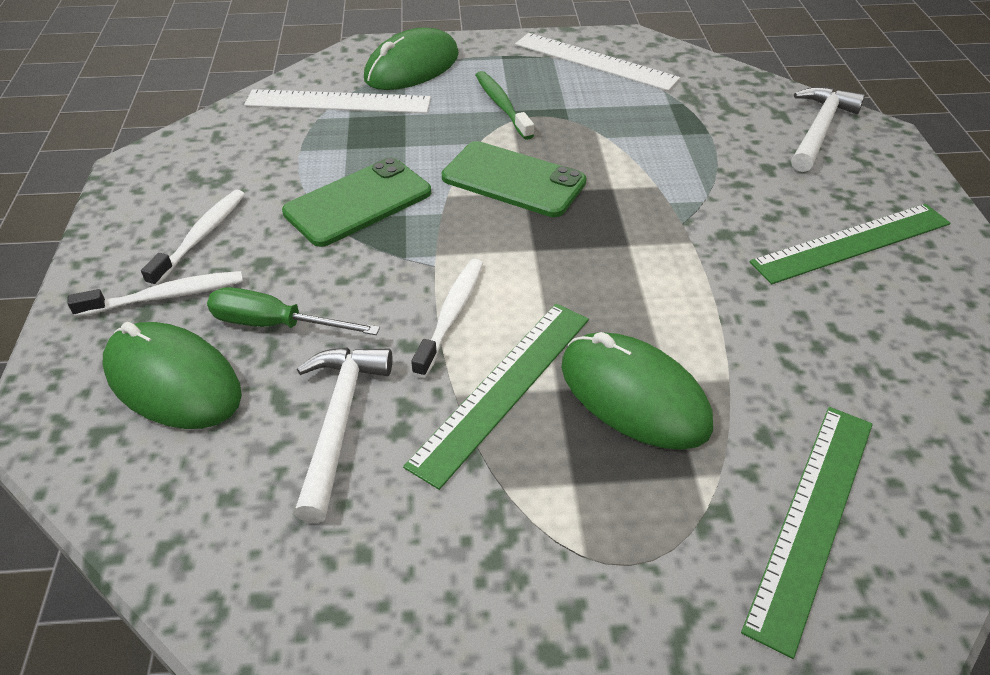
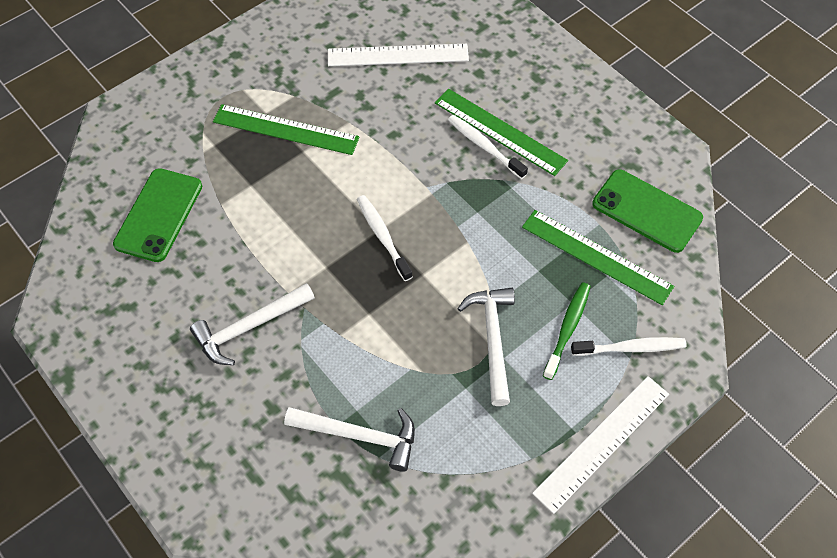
green mouse: [103,322,242,429] [364,28,459,90] [561,332,713,450] = 3 -> none = 0
green screwdriver: [207,287,380,335] = 1 -> none = 0
white hammer: [294,347,392,523] [791,87,865,172] = 2 -> [190,283,315,365] [284,407,415,472] [457,288,515,406] = 3

